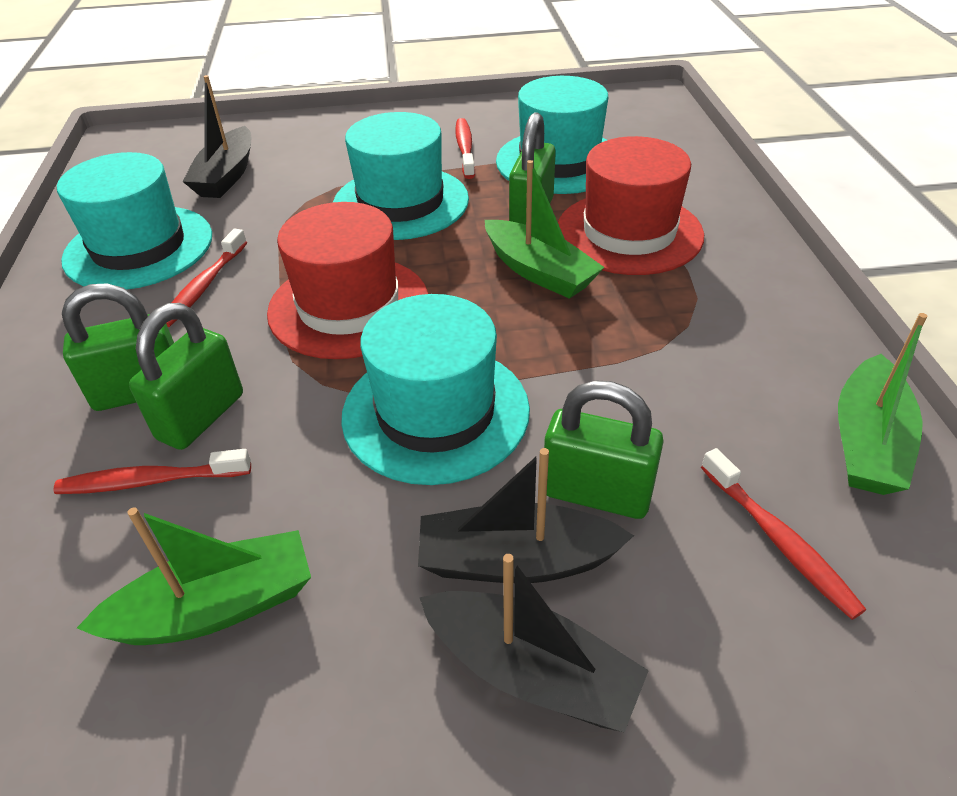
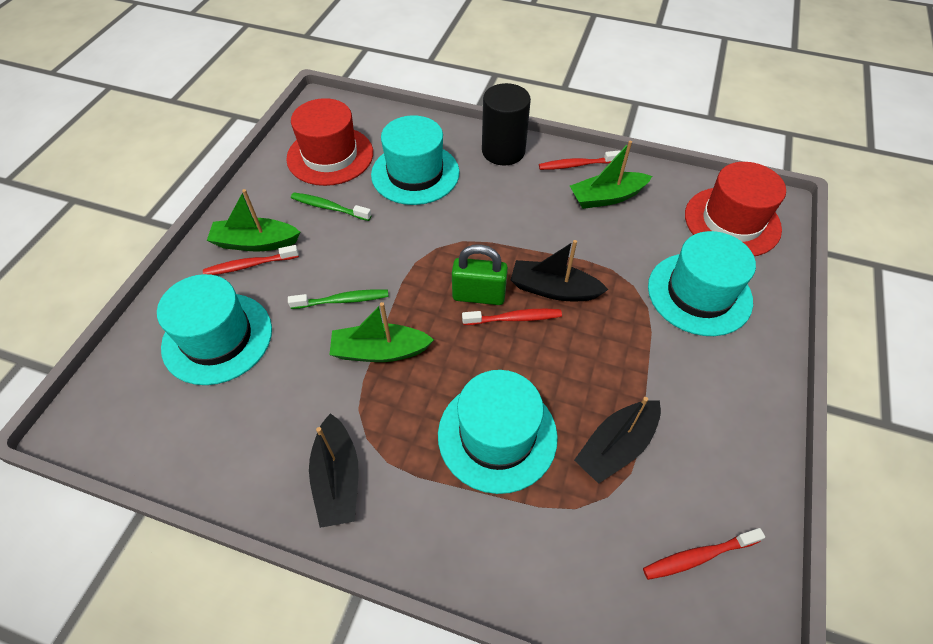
black cylinder: none = 0 -> [482,83,531,165] = 1
green padlock: [62,283,174,411] [129,303,243,450] [509,112,556,225] [544,380,664,519] = 4 -> [452,244,508,305] = 1
green toothbrush: none = 0 -> [288,289,389,309] [291,193,372,221] = 2

